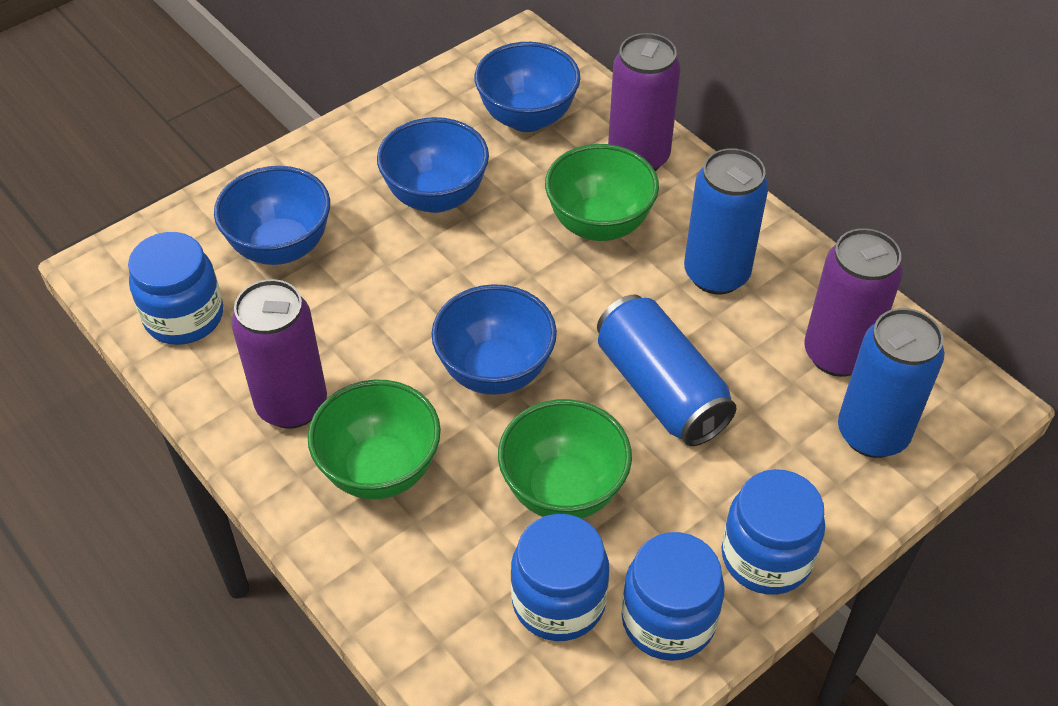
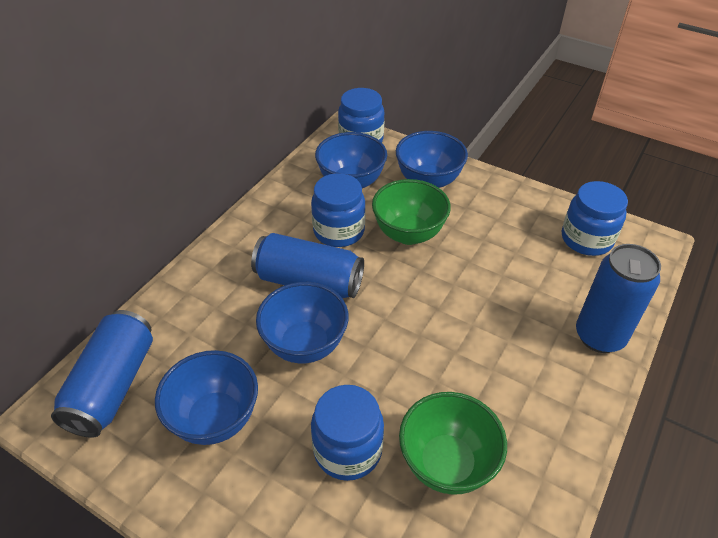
green bowl: [308,380,441,499] [498,399,632,519] [545,144,659,241] = 3 -> [372,179,451,245] [399,392,507,495] = 2
purple can: [231,279,327,429] [608,33,680,171] [804,228,903,377] = 3 -> none = 0

